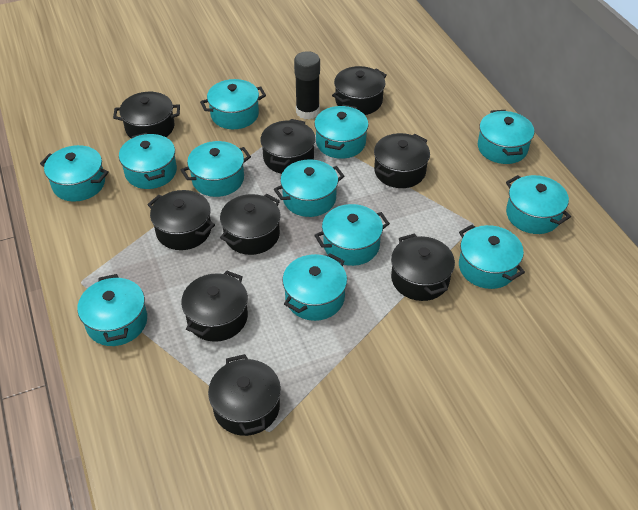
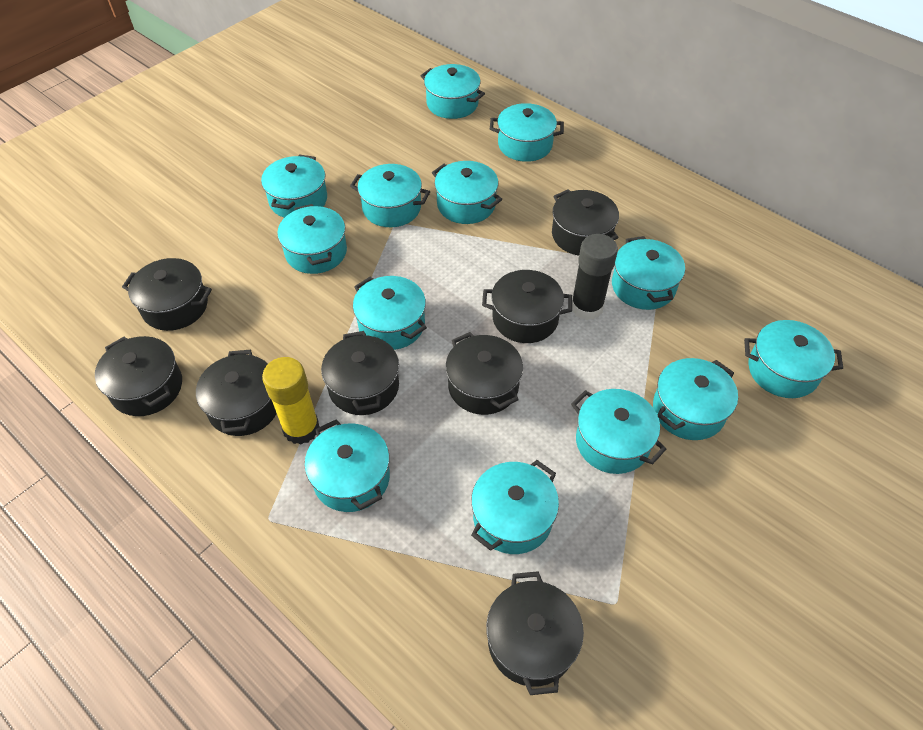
black pot: [113,92,180,139] [147,190,215,250] [181,271,248,342] [208,354,281,436] [220,194,281,255] [260,119,316,174] [332,66,387,115] [374,133,430,188] [391,233,455,301] = 9 -> [95,336,182,416] [122,258,212,331] [196,350,277,436] [321,331,399,415] [446,332,523,415] [482,270,572,343] [486,571,584,695] [552,189,619,256] = 8
turquoise pot: [40,145,109,202] [77,274,147,346] [119,132,177,189] [181,141,251,197] [200,79,266,129] [274,160,345,217] [282,253,347,321] [314,105,369,159] [314,204,390,266] [459,225,525,289] [478,110,534,164] [506,175,571,234] = 12 -> [261,154,327,218] [277,204,347,274] [305,420,390,512] [350,164,430,227] [353,276,427,350] [420,64,485,119] [432,161,502,224] [471,460,559,554] [490,103,564,162] [571,389,666,474] [612,236,685,310] [653,358,738,440] [744,320,843,398] = 13
yellow glue stick: none = 0 -> [262,357,320,444] = 1

